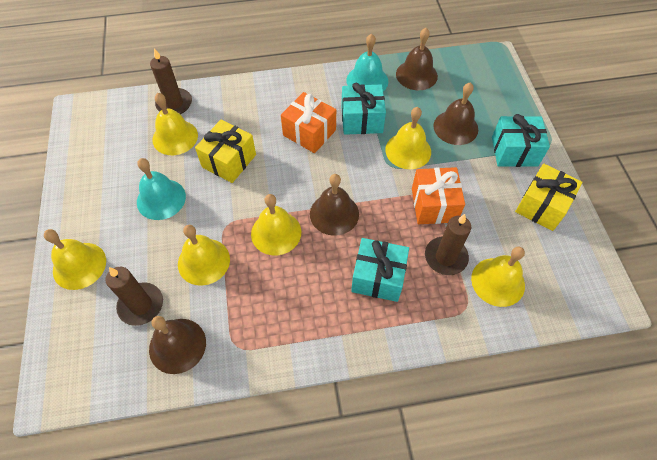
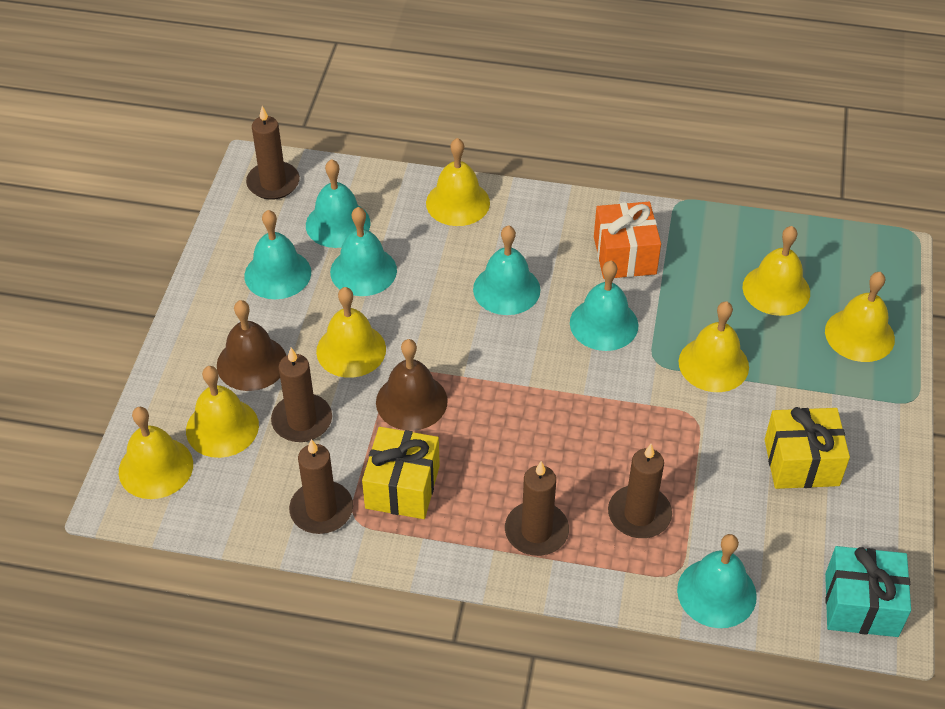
brown bell: [149,316,206,374] [310,174,359,236] [396,28,438,90] [433,82,478,145] = 4 -> [217,300,286,391] [376,339,448,431] = 2
brown candle: [105,267,163,326] [150,48,192,114] [425,214,471,275] = 3 -> [246,106,300,200] [271,348,332,442] [289,439,353,534] [505,461,569,556] [608,444,672,538] = 5
orange gift: [281,92,336,153] [412,167,465,224] = 2 -> [594,202,661,279] = 1
turquoise bell: [137,158,186,220] [346,33,388,91] = 2 -> [244,210,311,299] [306,159,371,248] [330,207,397,296] [473,225,541,315] [570,261,638,351] [677,534,757,628] = 6
turquoise gift: [341,83,386,135] [351,238,409,302] [492,114,550,167] = 3 -> [825,546,911,637] = 1
yellow bell: [44,229,106,290] [152,93,198,155] [178,225,230,286] [251,194,301,255] [385,107,431,169] [471,247,525,307] = 6 -> [119,407,193,499] [186,366,259,458] [316,287,386,378] [426,138,490,226] [679,301,749,392] [742,226,810,316] [825,272,895,362] = 7

